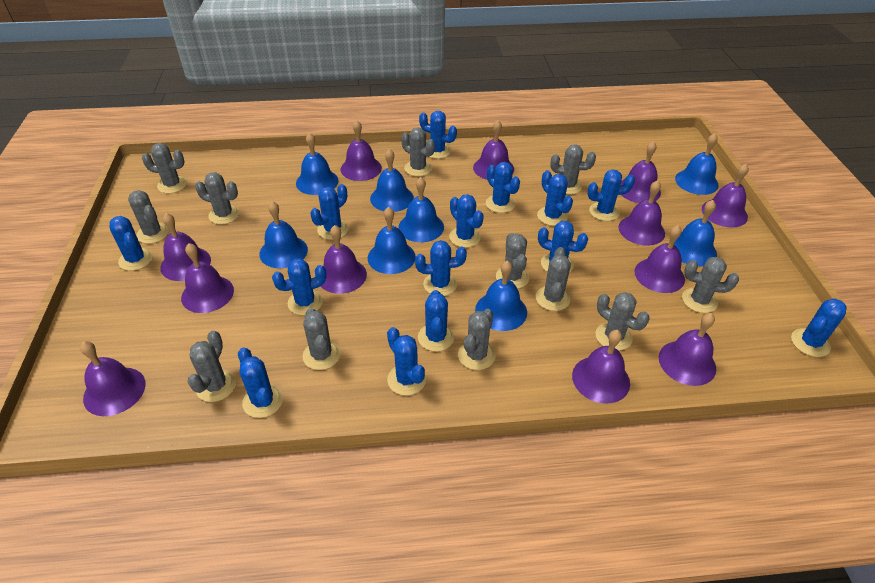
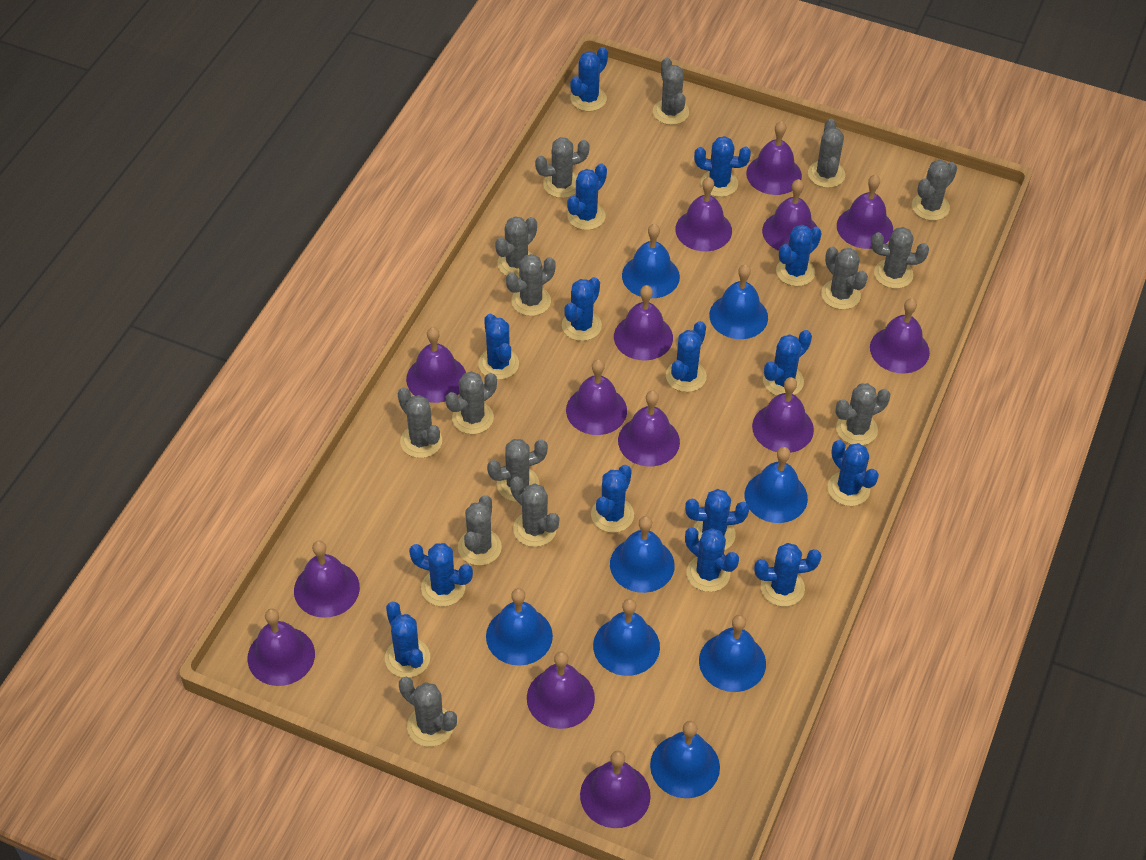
blue cactus: [109,216,153,271] [238,348,283,418] [272,258,326,315] [310,184,349,240] [387,327,426,396] [415,240,467,296] [418,290,455,352] [419,111,457,159] [449,194,484,248] [486,162,520,213] [537,170,573,226] [538,221,588,273] [587,169,635,221] [791,298,847,357] = 14 -> [385,602,430,678] [409,543,473,607] [478,314,519,380] [562,277,602,341] [567,163,607,230] [570,47,608,111] [591,465,634,533] [666,321,707,392] [685,489,749,550] [685,527,739,592] [694,136,751,197] [754,543,821,607] [763,330,812,396] [776,225,822,286] [828,440,879,506] = 15
grey cactus: [128,190,169,244] [142,143,187,193] [188,330,236,402] [195,172,240,225] [303,308,341,370] [401,127,435,177] [458,309,496,370] [496,233,529,289] [536,247,571,311] [550,144,596,194] [596,292,650,351] [682,257,739,313] = 12 -> [398,387,442,458] [399,677,457,747] [446,371,497,434] [458,495,502,566] [487,439,548,502] [495,216,537,278] [506,254,555,316] [510,477,559,547] [535,137,590,198] [653,57,689,125] [808,119,845,188] [821,247,868,310] [835,383,890,445] [871,227,929,289] [912,160,957,221] = 15
purple bell: [80,341,146,416] [160,213,211,281] [181,243,234,313] [320,225,367,294] [341,120,382,181] [473,120,514,180] [572,330,630,404] [618,180,665,246] [621,141,661,203] [634,225,685,293] [658,313,716,386] [702,164,749,228] = 12 -> [247,609,315,686] [294,540,360,618] [406,327,466,403] [527,651,595,729] [566,359,627,435] [580,751,651,828] [614,285,673,361] [618,391,680,466] [675,177,732,251] [746,121,802,195] [752,377,814,453] [762,179,817,251] [837,175,893,249] [870,298,930,374] = 14

